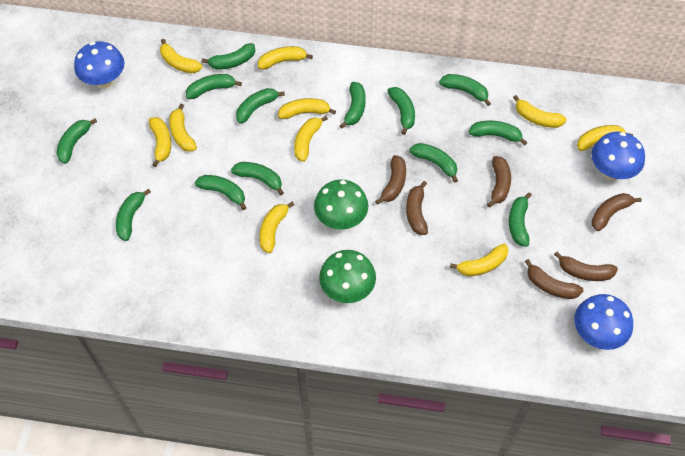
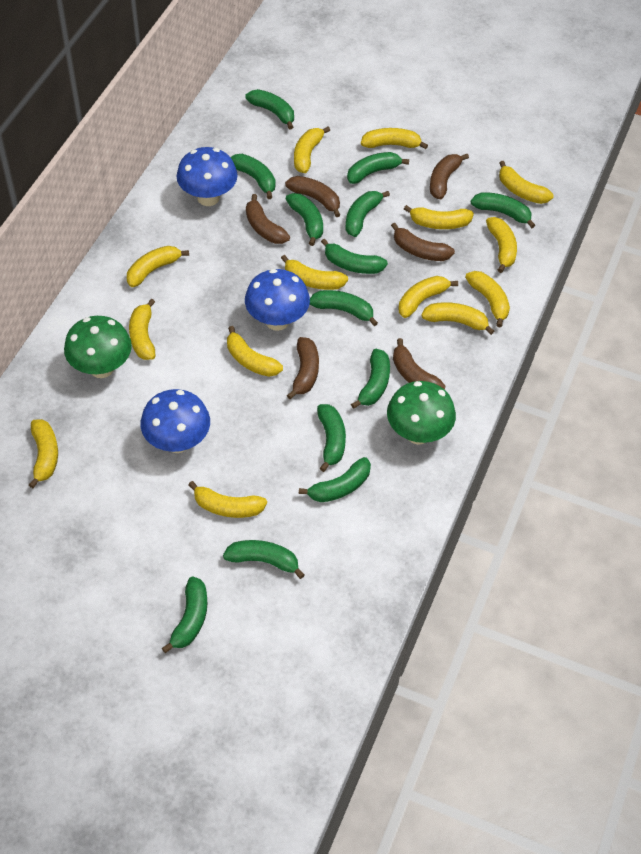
yellow banana: [149,117,171,167] [160,39,202,73] [169,104,197,152] [258,46,313,69] [259,202,294,253] [278,98,336,119] [294,116,328,162] [450,244,508,276] [513,95,567,128] [577,125,633,151] = 10 -> [29,419,58,488] [127,246,189,287] [129,299,155,360] [189,481,267,518] [227,326,283,377] [281,255,348,290] [294,127,330,173] [361,128,428,149] [399,276,458,318] [404,205,474,229] [421,302,494,335] [465,271,510,328] [486,217,517,273] [499,161,554,204] = 14

